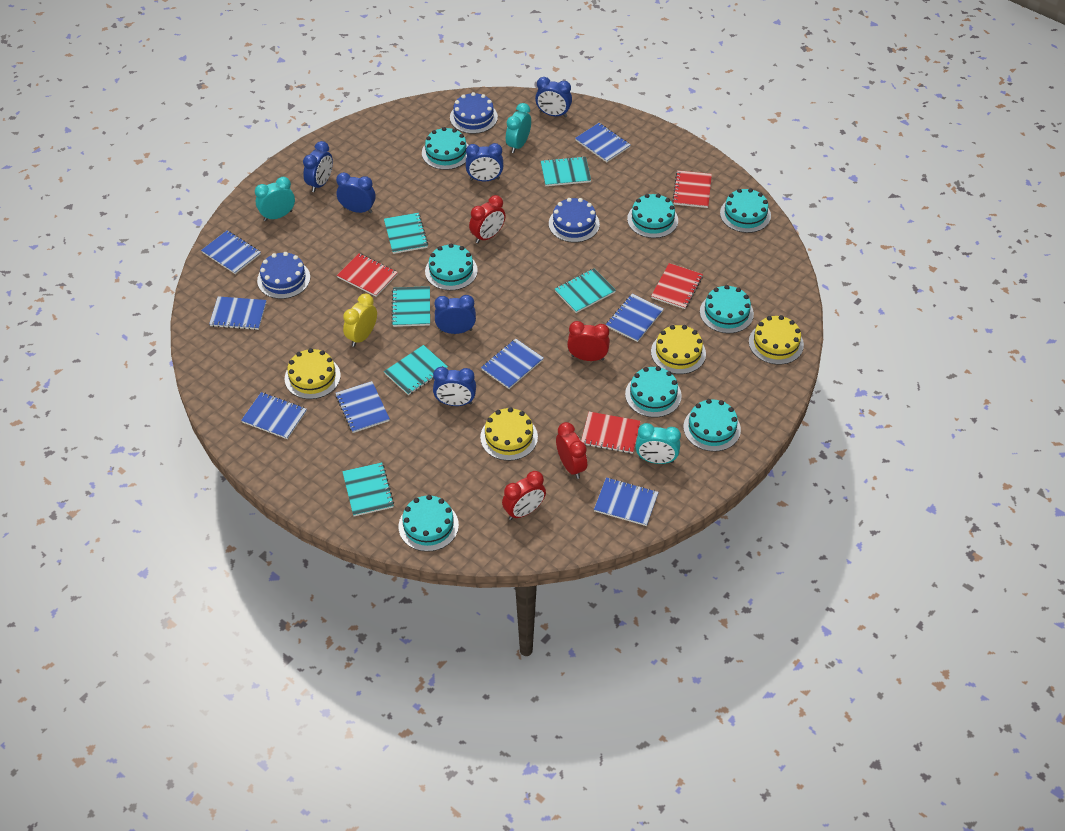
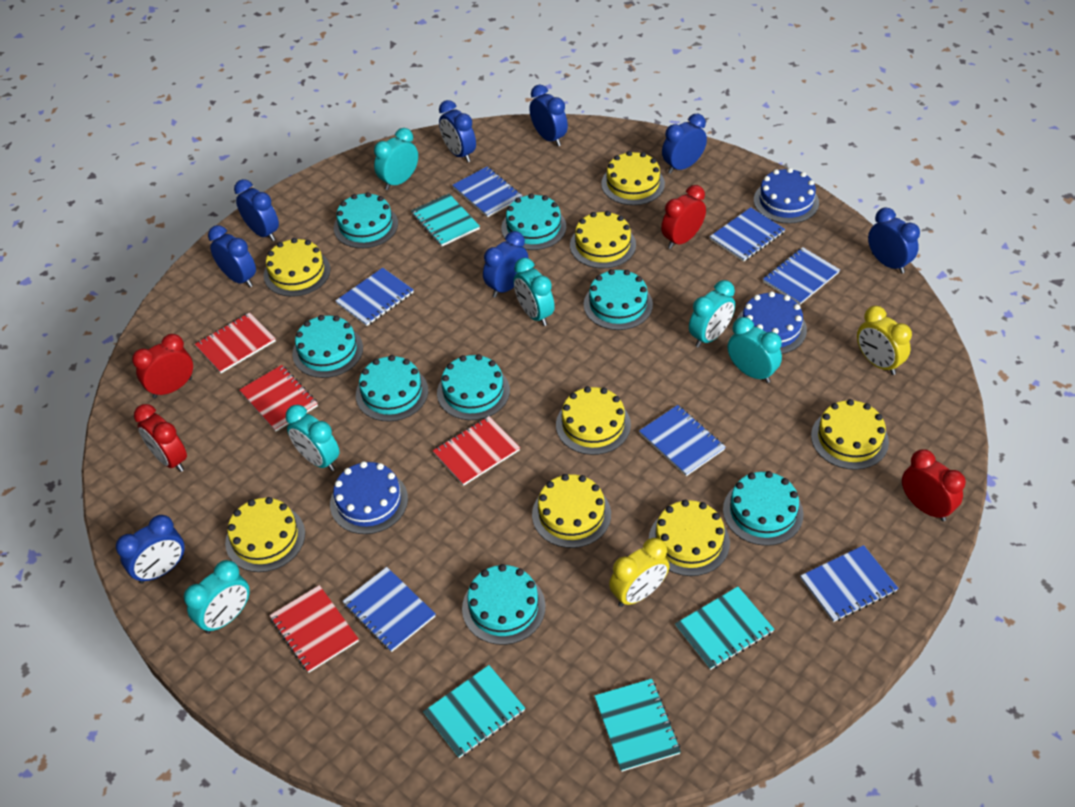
blue clock: [303,141,333,192] [336,172,376,213] [433,367,476,406] [434,295,476,334] [466,143,503,181] [535,77,572,117] = 6 -> [116,515,185,584] [208,225,256,287] [234,179,279,241] [439,100,476,162] [483,231,528,297] [529,85,568,146] [662,114,707,174] [868,207,920,274] = 8
blue notebook: [201,230,261,274] [209,296,267,330] [241,392,307,439] [335,381,390,433] [481,338,543,389] [575,123,630,162] [594,478,659,526] [606,294,663,342] = 8 -> [335,268,414,326] [342,567,436,652] [453,167,522,217] [639,405,725,476] [710,207,785,262] [763,247,840,305] [800,545,898,622] = 7
turquoise clock: [255,177,295,221] [506,103,531,153] [635,423,681,464] = 3 -> [184,560,250,634] [286,405,340,471] [374,128,418,190] [513,258,555,326] [689,280,735,348] [728,317,782,383] = 6
turquoise notebook: [342,462,394,516] [384,213,429,254] [384,345,448,395] [391,286,430,327] [541,156,591,186] [555,269,616,313] = 6 -> [411,194,480,246] [423,665,525,758] [594,679,681,772] [675,587,774,670] = 4
yellow cake: [285,348,341,399] [480,407,538,461] [651,325,706,374] [749,315,804,365] = 4 -> [225,497,305,572] [263,238,330,297] [532,474,611,548] [556,386,631,455] [570,211,636,269] [601,151,665,205] [649,500,730,576] [811,399,889,470] = 8
yellow clock: [343,293,377,347] = 1 -> [609,538,669,607] [857,306,912,375] = 2

